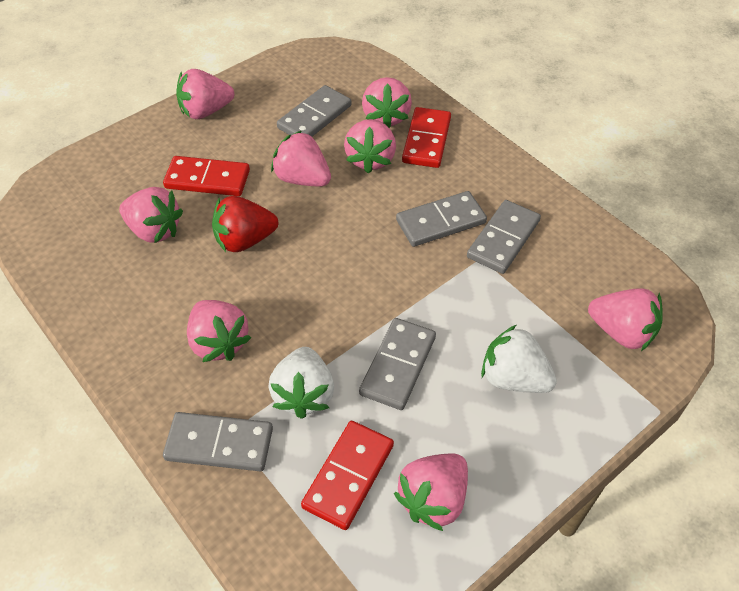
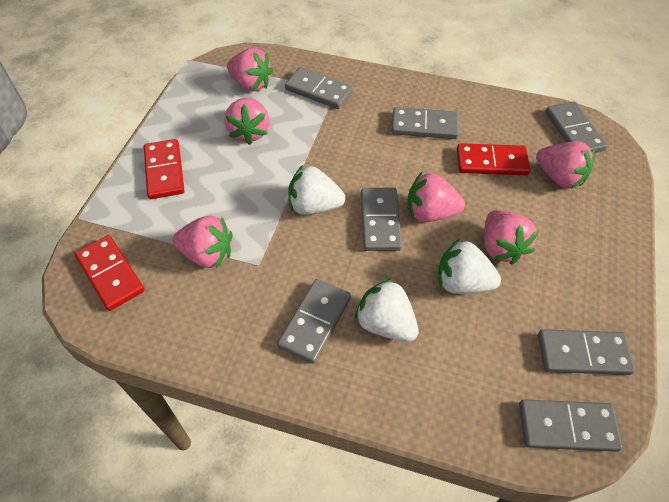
grey domino: [163,412,273,471] [277,85,351,137] [359,318,436,410] [396,191,487,247] [467,200,541,274] = 5 -> [277,279,351,364] [285,67,353,109] [361,188,402,251] [392,107,459,139] [519,399,623,452] [538,329,635,375] [545,101,608,153] = 7
pink strawberry: [119,187,183,243] [176,69,234,119] [187,300,251,362] [271,131,331,186] [344,119,396,174] [362,77,412,128] [394,454,468,531] [588,289,663,351] = 8 -> [172,216,233,268] [224,98,269,145] [227,48,274,92] [407,172,465,222] [484,210,539,265] [536,141,595,189] = 6
red strawberry: [212,196,278,252] = 1 -> none = 0
white strawberry: [268,347,334,419] [481,325,557,393] = 2 -> [289,165,346,215] [355,278,419,342] [438,239,501,294] = 3

